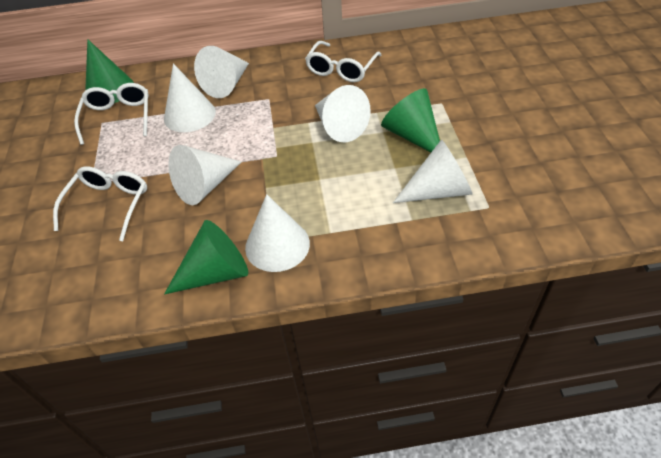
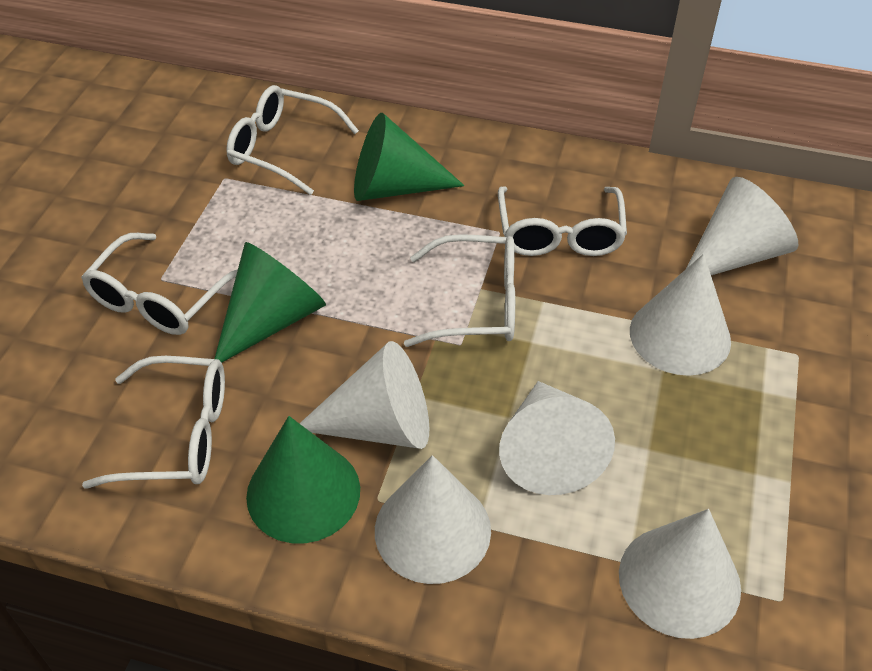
white glasses: [53,166,147,241] [74,83,149,145] [305,41,381,82] = 3 -> [81,233,238,335] [82,356,225,489] [226,85,359,195] [404,234,515,347] [498,186,627,256] = 5

